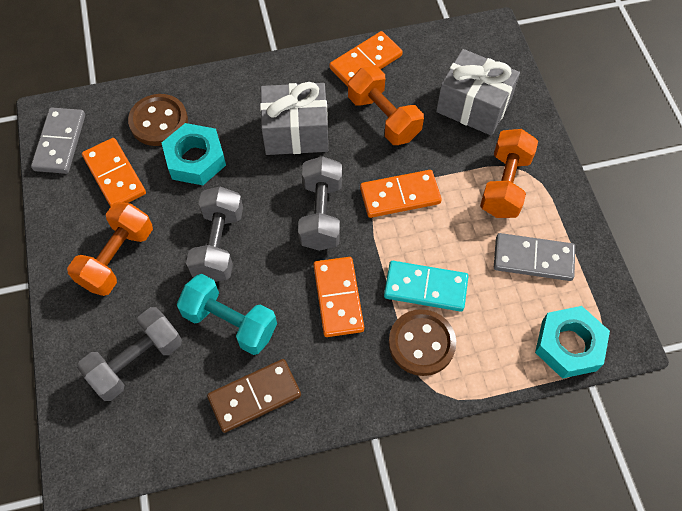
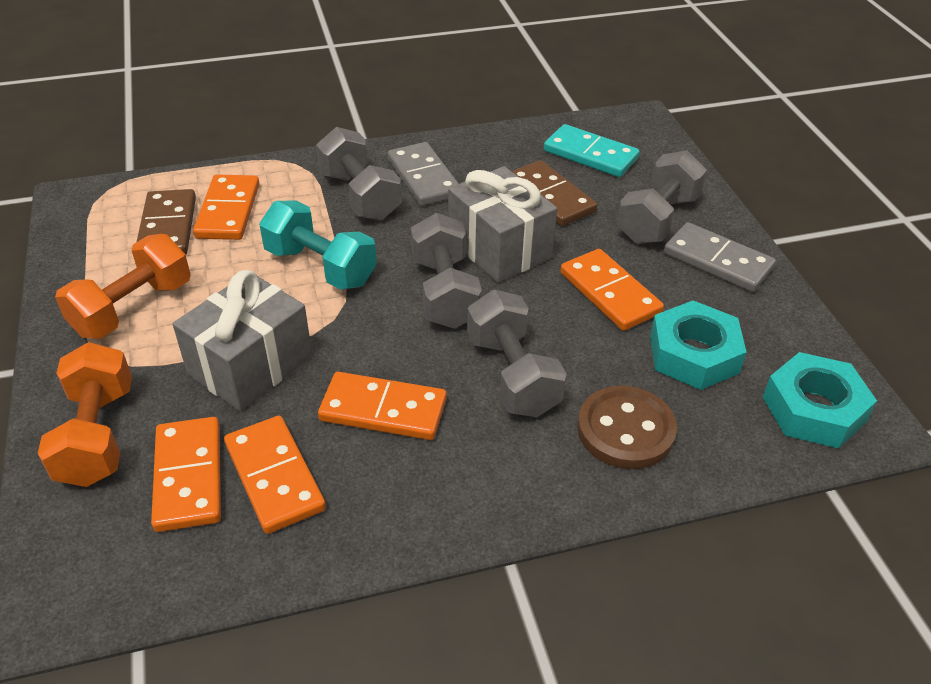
brown button: [128,94,188,146] [389,309,456,376] = 2 -> [577,386,677,469] = 1
brown domino: [207,359,301,433] = 1 -> [137,189,196,255] [512,160,597,226] = 2
grey dumbbell: [77,307,182,401] [186,186,243,282] [298,156,342,251] = 3 -> [316,127,402,220] [411,213,482,329] [467,290,567,417] [617,150,707,244] = 4
orange domino: [82,138,146,207] [313,257,364,337] [329,31,403,86] [360,170,442,218] = 4 -> [151,417,221,532] [193,175,260,240] [224,416,326,534] [318,372,447,440] [560,249,664,331] = 5
orange dumbbell: [67,202,153,296] [348,66,424,145] [480,129,538,218] = 3 -> [38,342,132,487] [55,234,191,339] = 2

